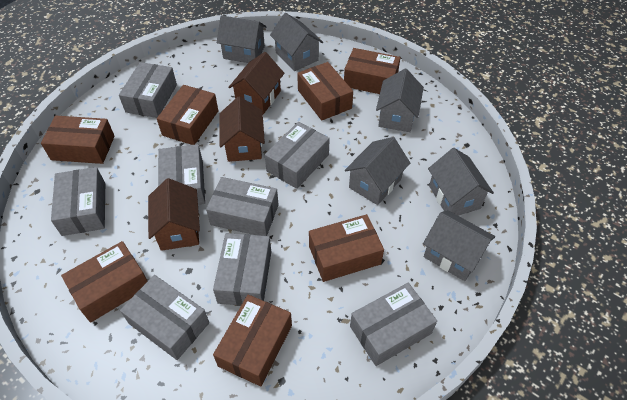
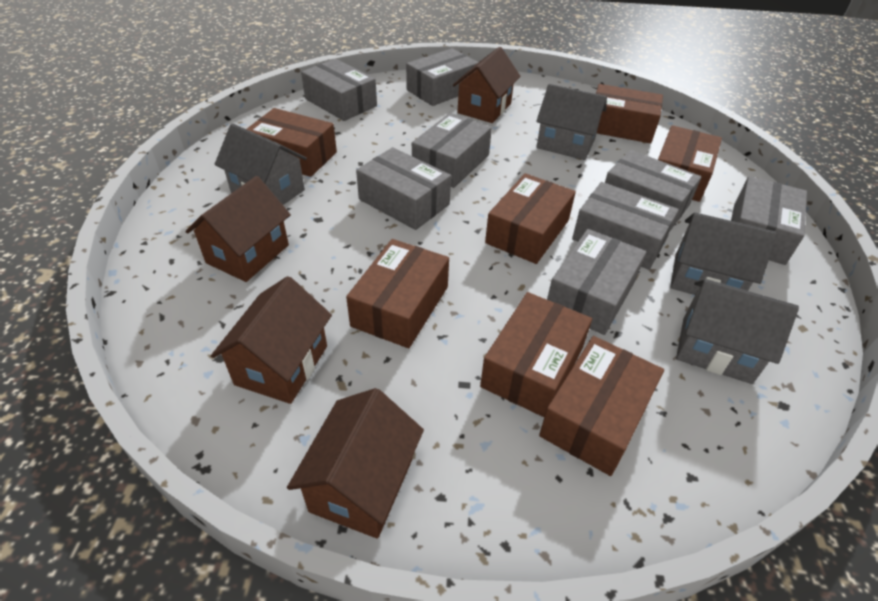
brown house: [148,178,200,251] [219,96,265,162] [228,52,284,114] = 3 -> [185,176,291,282] [211,276,332,404] [287,388,424,539] [453,47,521,123] = 4
grey house: [217,15,266,63] [270,13,323,71] [345,137,410,205] [376,69,424,132] [423,210,495,281] [428,148,494,216] = 6 -> [215,124,307,205] [536,84,607,160] [670,212,777,295] [676,279,799,384] = 4

